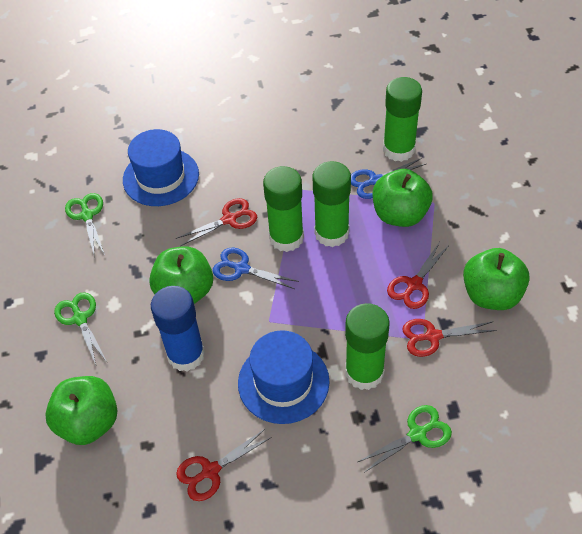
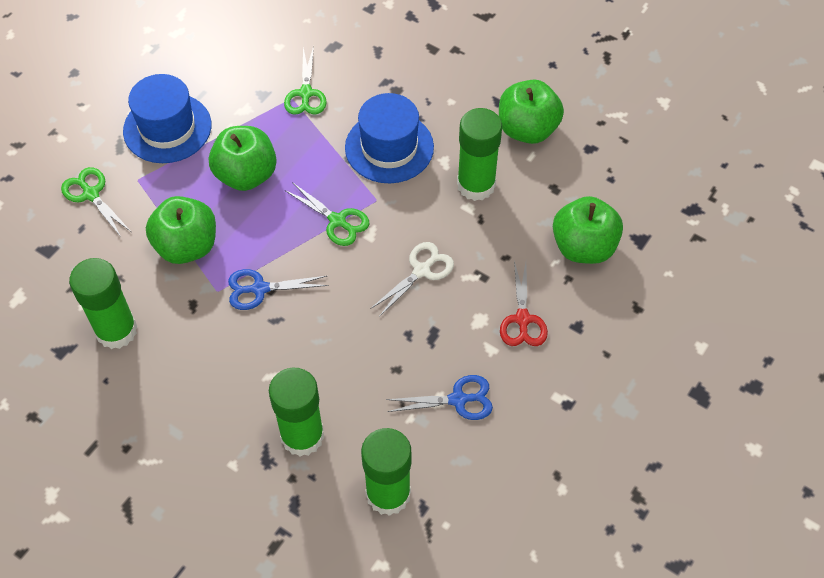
blue glue stick: [151,286,205,371] = 1 -> none = 0
red scissors: [176,198,257,246] [176,429,272,501] [387,242,448,309] [402,319,497,357] = 4 -> [500,261,548,346] = 1
white scissors: none = 0 -> [370,242,454,317] = 1

